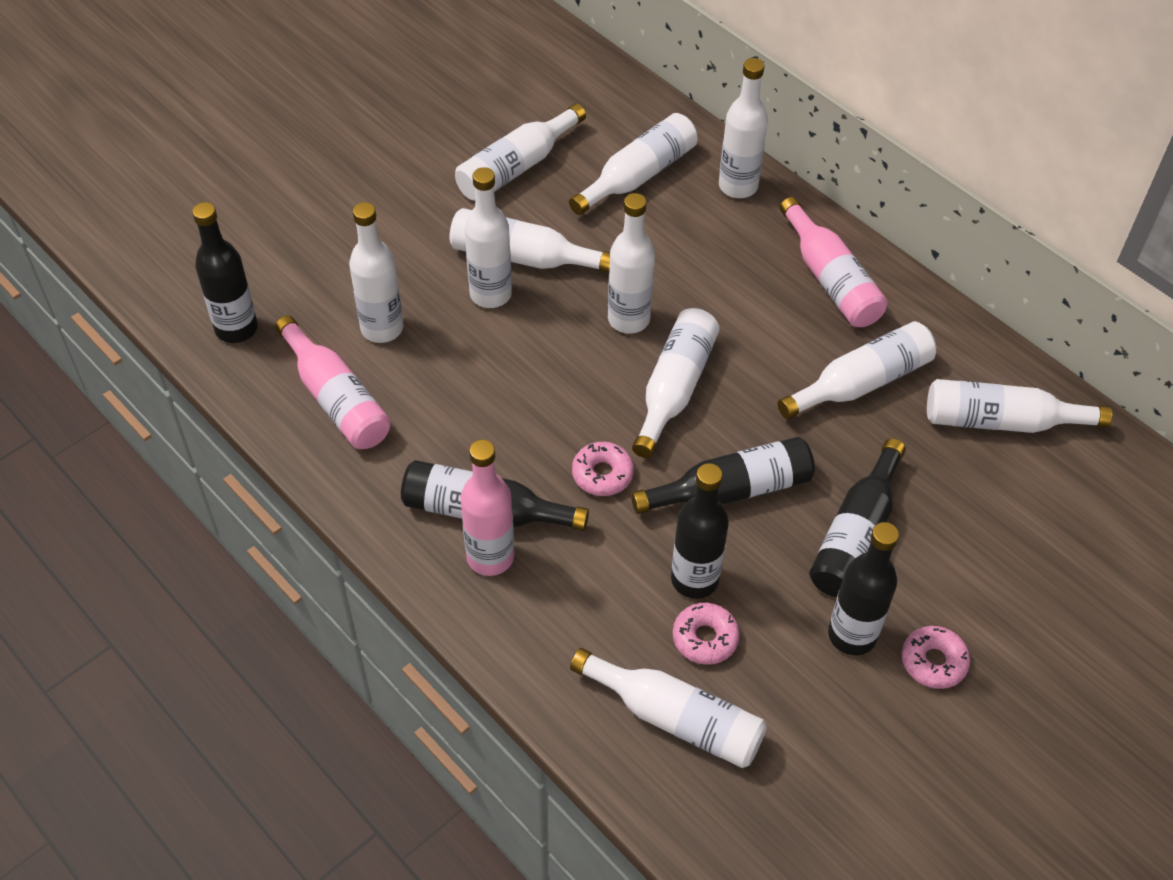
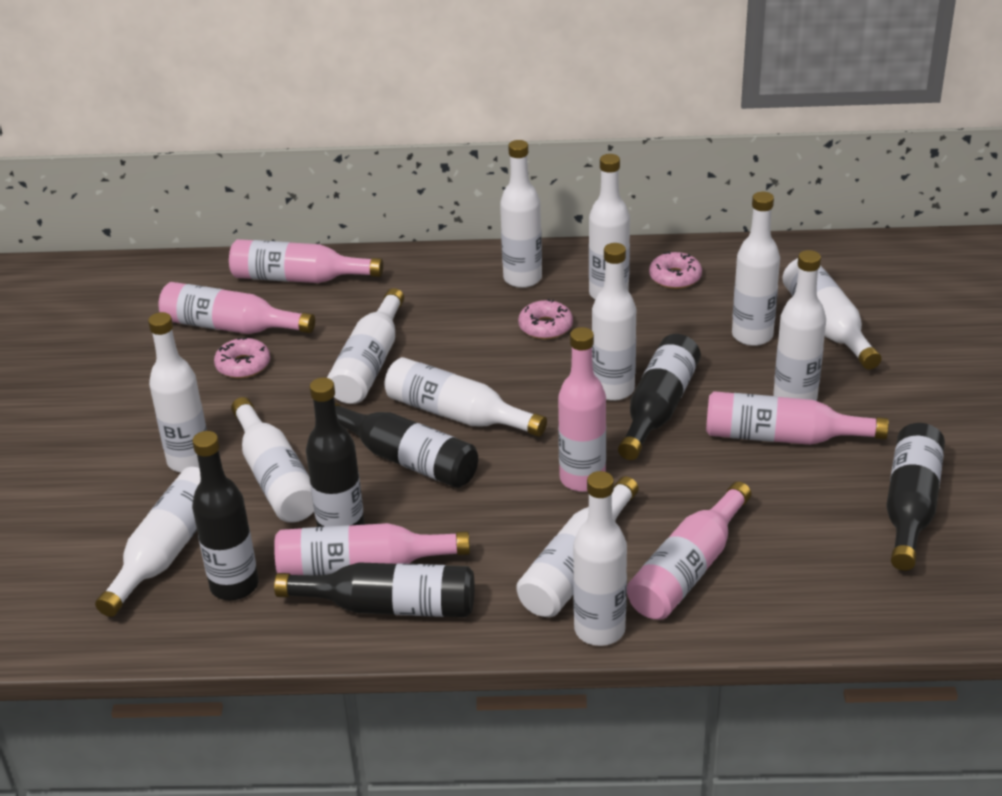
pink bottle: [275,315,391,449] [460,440,514,576] [780,197,888,327] = 3 -> [158,282,315,334] [229,239,383,283] [274,523,470,575] [558,327,606,492] [627,481,752,620] [706,391,889,445] = 6
white bottle: [349,202,403,343] [449,208,610,273] [455,103,586,201] [465,167,512,308] [569,113,697,215] [570,648,767,768] [608,193,655,334] [632,308,720,458] [719,58,768,198] [777,321,936,419] [927,379,1112,433] = 11 -> [95,467,201,617] [148,312,207,472] [231,397,314,523] [327,288,404,404] [384,357,547,437] [500,140,542,288] [516,476,639,617] [573,471,627,646] [589,154,630,299] [592,243,636,401] [732,191,780,346] [773,250,826,401] [782,258,882,370] = 13

